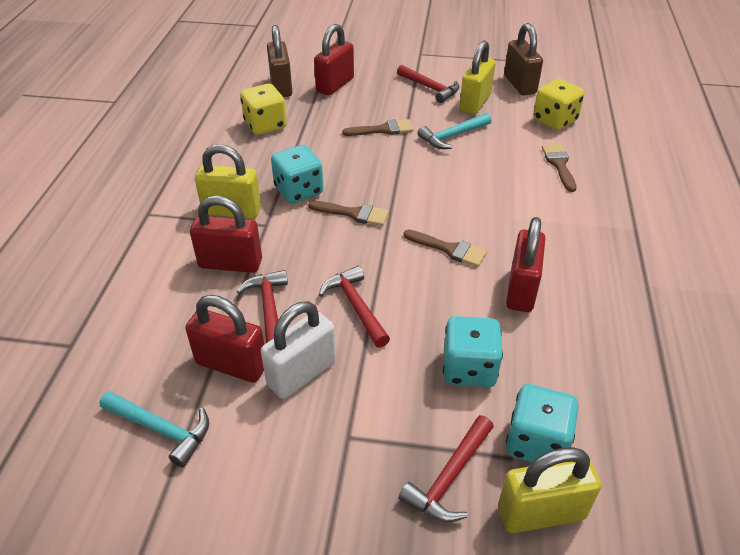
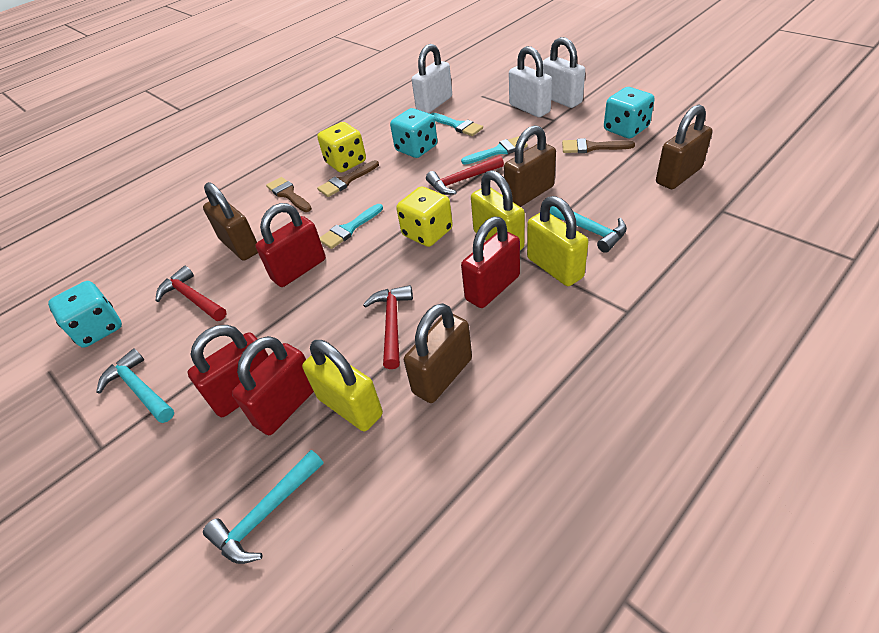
brown brush: [308,201,389,226] [342,119,414,136] [403,230,487,267] [542,144,577,192] = 4 -> [266,177,312,212] [317,160,379,197] [562,138,635,153] = 3
brown padlock: [267,25,292,97] [504,23,543,95] = 2 -> [203,182,258,261] [404,303,472,403] [504,125,556,207] [656,104,713,189] = 4
red hammer: [237,270,288,343] [319,266,390,348] [397,65,460,103] [399,415,494,523] = 4 -> [155,266,227,321] [363,285,413,369] [426,155,504,195] = 3
turquoise brush: none = 0 -> [320,204,383,249] [431,113,483,136] [461,136,528,164] = 3
turquoise hammer: [99,391,209,467] [417,113,492,149] = 2 -> [96,348,174,423] [203,450,324,564] [550,206,627,253] = 3
white padlock: [261,301,336,399] = 1 -> [412,44,452,113] [509,46,552,117] [543,37,585,108] = 3

